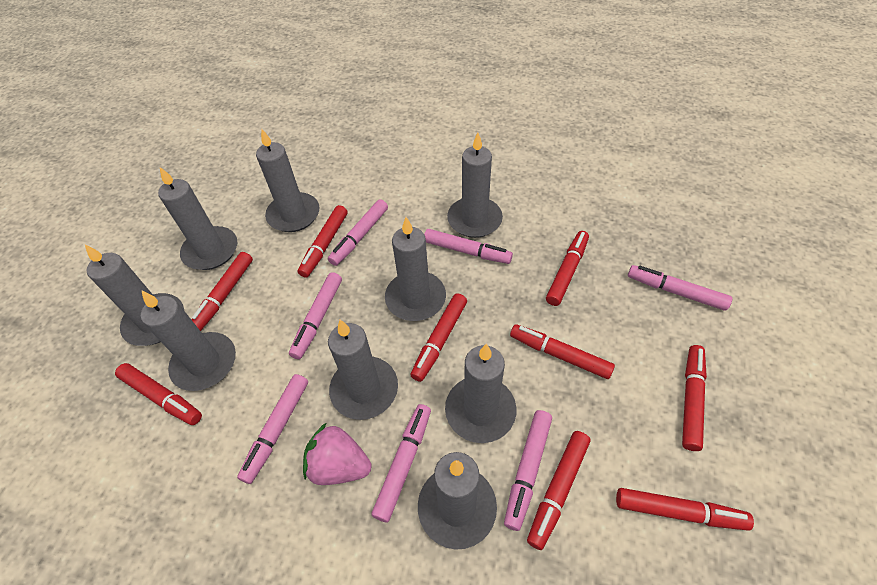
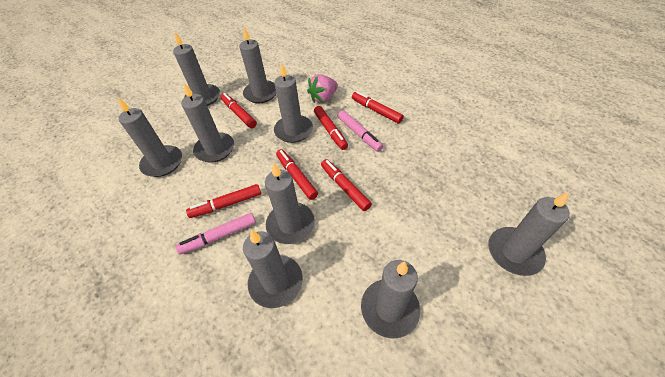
pink marker: [237,374,308,484] [289,272,342,359] [328,199,388,266] [371,404,431,522] [424,229,513,264] [504,410,552,531] [628,265,732,311] = 7 -> [176,213,256,255] [338,110,383,152] = 2
red marker: [115,363,202,425] [191,252,253,331] [298,205,347,278] [410,294,467,382] [510,324,615,379] [527,431,590,550] [546,231,589,306] [616,488,754,531] [682,345,707,451] = 9 -> [186,184,261,218] [221,93,257,128] [276,149,318,200] [314,106,348,150] [321,159,372,211] [352,91,404,123] = 6

